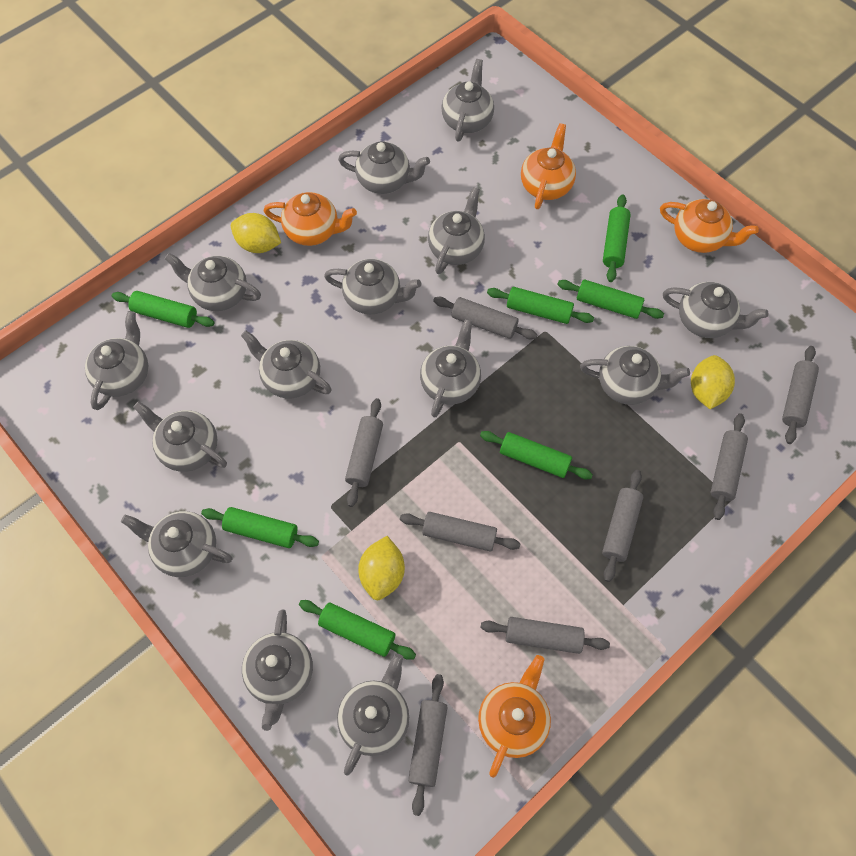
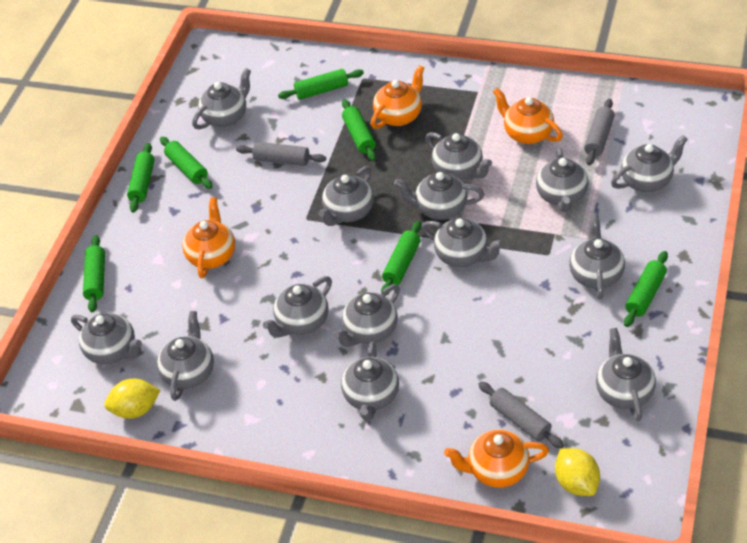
grey rolling pin: [345,398,383,507] [400,512,521,551] [408,674,447,816] [433,297,537,340] [480,617,610,654] [602,470,643,582] [711,413,748,520] [782,346,819,444] = 8 -> [236,142,326,166] [478,382,564,449] [584,99,615,165] = 3
yellow lemon: [231,213,281,253] [358,536,405,600] [691,355,735,409] = 3 -> [104,379,160,419] [555,448,600,496] = 2

